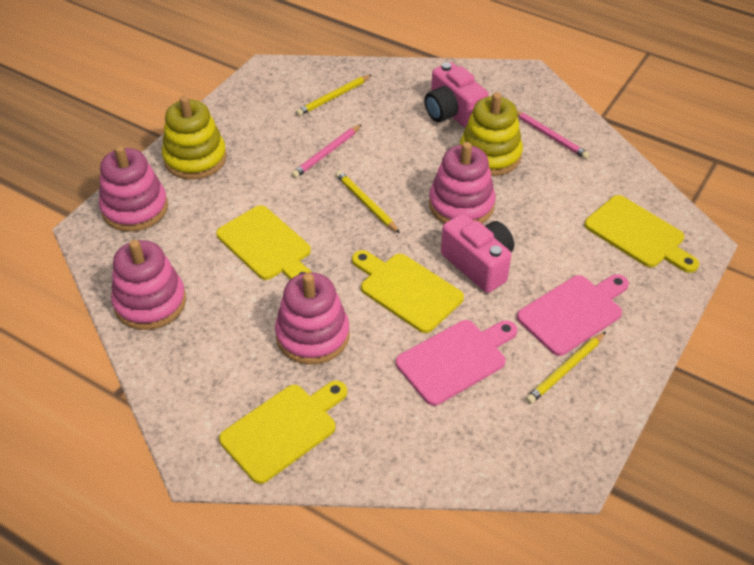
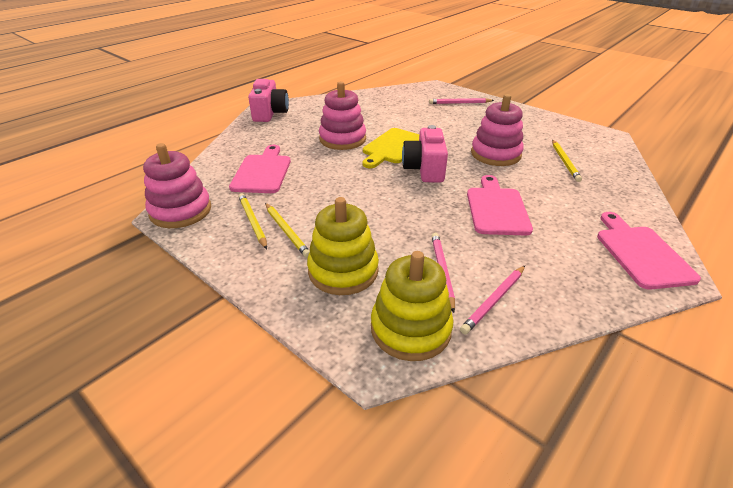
pink cutting board: [396,320,517,406] [517,274,629,356] = 2 -> [229,145,291,193] [467,175,533,236] [597,212,701,290] = 3
pink pencil: [291,124,362,178] [517,111,590,159] = 2 -> [429,98,494,104] [431,233,455,313] [460,266,525,334] = 3
pink stacking toy: [99,145,168,232] [111,240,186,330] [275,272,350,365] [429,142,495,224] = 4 -> [143,143,211,228] [319,81,366,150] [471,94,524,166] = 3
yellow cutting board: [216,205,312,280] [219,381,347,484] [352,250,464,333] [584,195,699,273] = 4 -> [363,128,419,168] = 1

